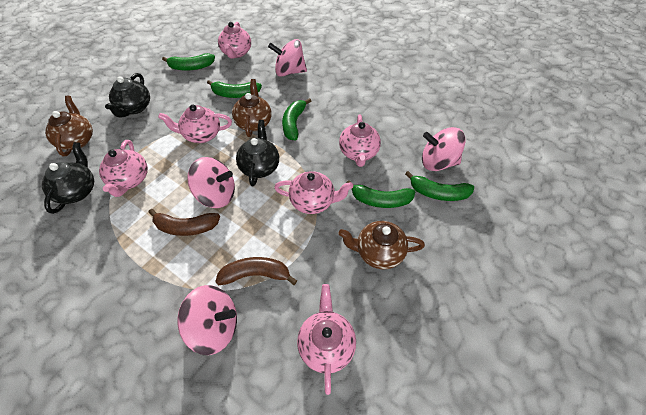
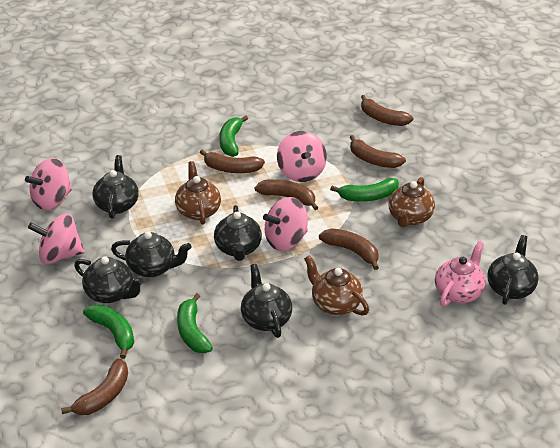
black teapot: [42,142,94,214] [105,73,150,118] [236,120,279,186] = 3 -> [74,256,143,303] [93,155,139,219] [111,231,191,277] [214,205,262,261] [241,264,292,338] [487,235,539,305] = 6
brown banana: [148,209,220,236] [215,257,297,285] = 2 -> [61,359,128,415] [200,149,265,173] [255,179,319,210] [319,228,379,270] [350,135,406,168] [361,95,413,126] = 6
green banana: [162,53,215,71] [207,80,262,98] [282,98,311,140] [346,180,415,208] [405,171,474,201] = 5 -> [83,304,134,359] [177,293,213,353] [219,116,248,157] [330,178,399,202] = 4
pink teapot: [99,140,148,197] [158,104,232,143] [218,22,251,59] [274,171,353,214] [297,284,356,395] [339,114,381,167] = 6 -> [435,241,486,307] = 1

